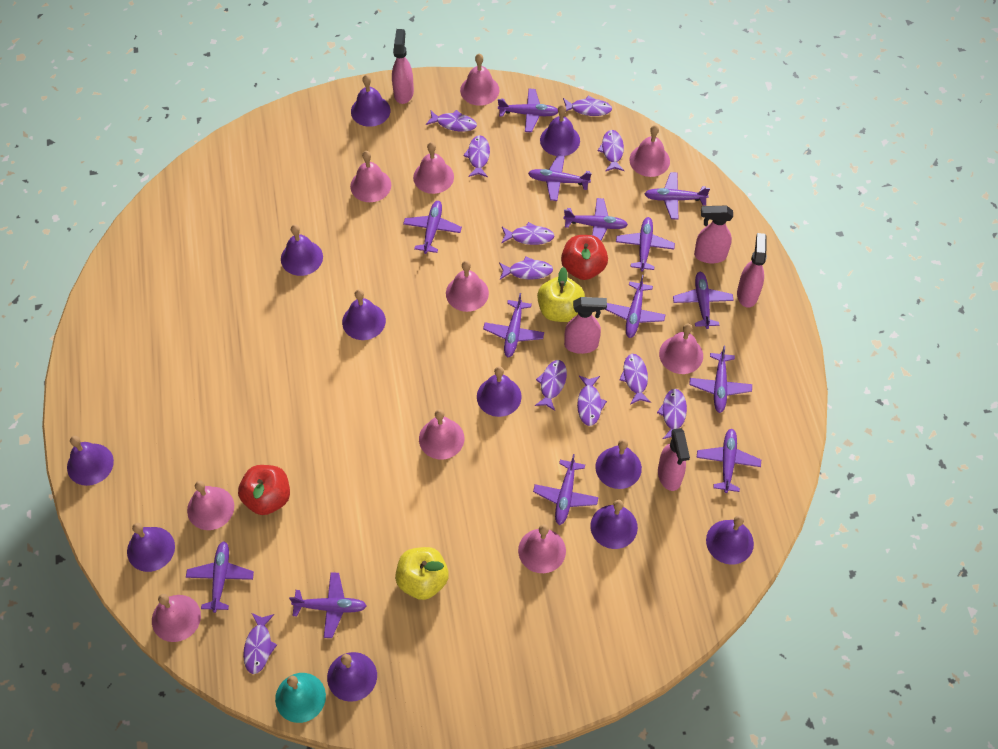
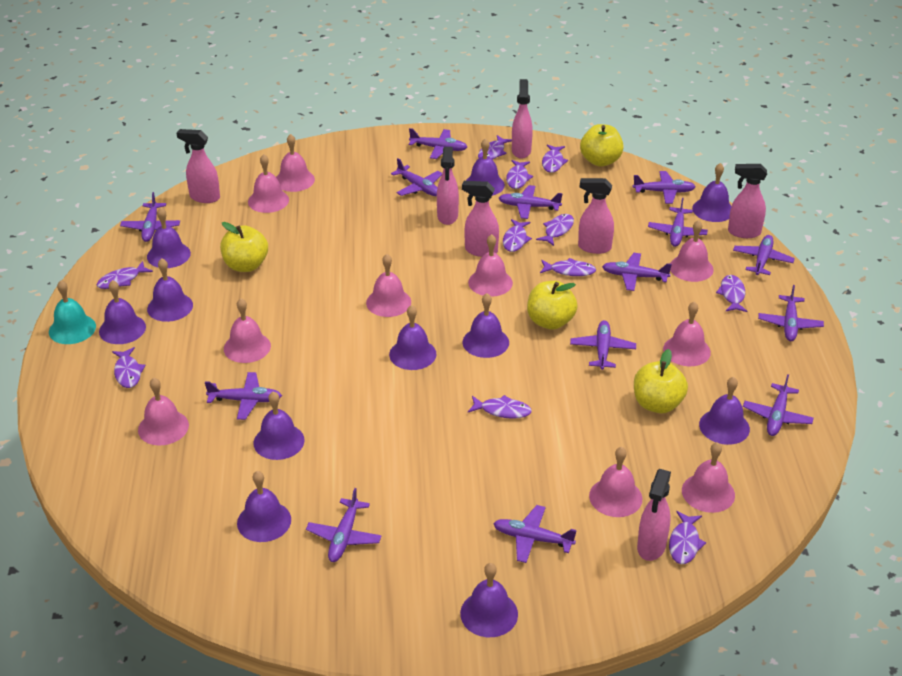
pink spray bottle: [392,29,414,104] [564,297,607,354] [658,428,690,491] [694,206,733,263] [737,233,767,308] = 5 -> [176,129,220,203] [437,147,459,225] [462,181,499,257] [512,79,533,159] [578,178,614,254] [637,469,671,561] [728,164,767,238] = 7
red apple: [238,465,290,515] [561,235,608,280] = 2 -> none = 0
yellow apple: [395,547,449,600] [537,267,585,322] = 2 -> [220,222,268,272] [527,281,578,330] [580,124,624,167] [634,349,688,413] = 4

